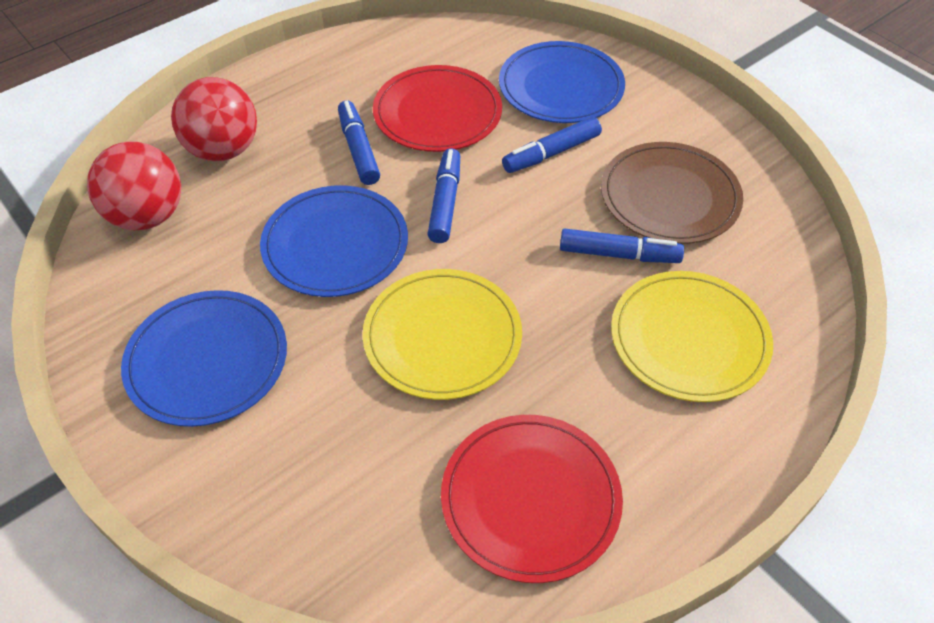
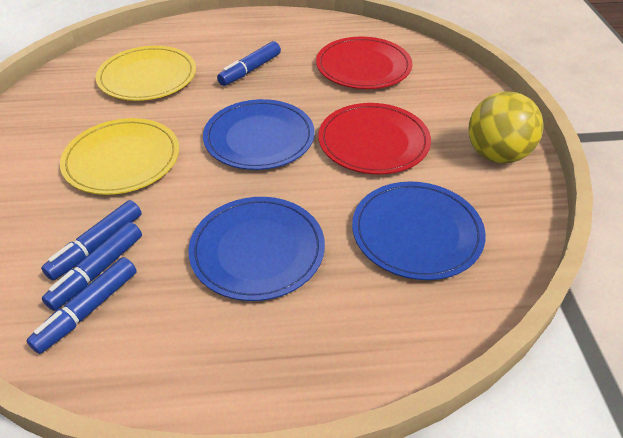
brown plate: [601,142,743,244] = 1 -> none = 0
red ball: [87,141,181,230] [171,77,257,162] = 2 -> none = 0
yellow ball: none = 0 -> [468,91,544,163] = 1

